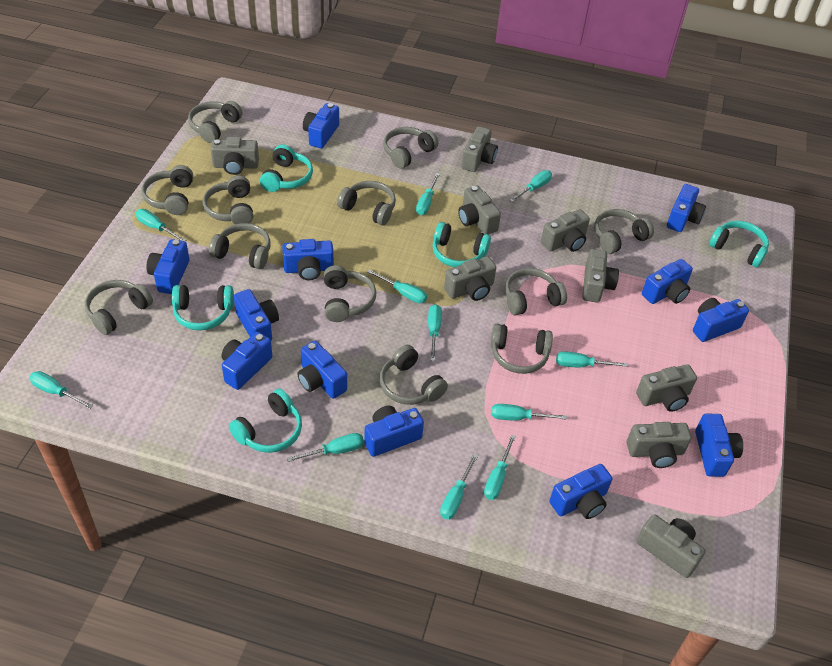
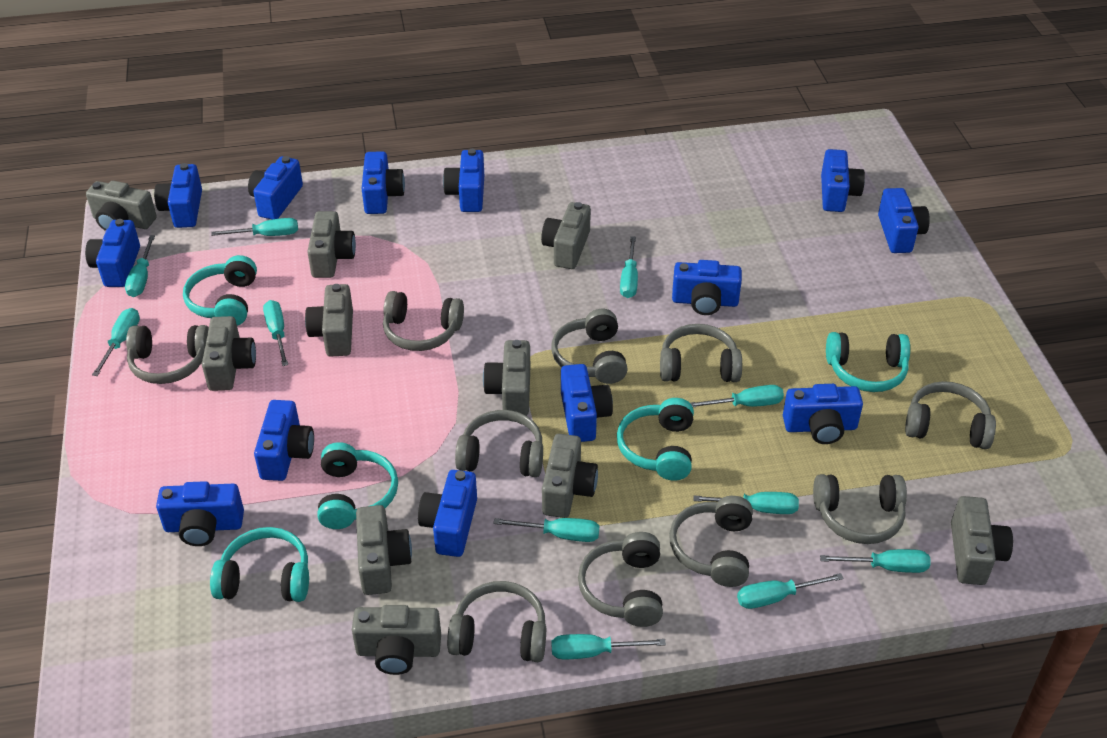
blue camera: [146,239,190,294] [222,332,272,390] [234,289,279,341] [282,239,334,280] [297,341,347,399] [303,103,339,149] [364,406,424,457] [550,464,612,519] [642,259,693,304] [667,184,706,232] [693,298,749,342] [695,414,743,477] = 12 -> [85,219,140,287] [154,163,202,228] [156,481,244,546] [248,156,303,219] [254,400,314,481] [362,151,405,214] [418,470,477,557] [443,149,484,212] [561,364,613,442] [672,260,742,315] [783,384,863,444] [821,149,865,212] [878,188,930,253] = 13
grey camera: [211,137,259,175] [444,256,496,301] [458,185,501,235] [461,126,498,172] [541,209,590,252] [582,249,619,303] [627,422,691,468] [636,364,697,412] [637,514,706,578] = 9 -> [86,181,157,231] [202,316,256,391] [305,284,353,357] [307,211,356,278] [352,605,441,675] [356,505,412,595] [483,340,530,416] [541,202,591,269] [542,434,598,518] [951,496,1013,585] = 10
grey headphones: [85,280,153,335] [142,165,193,215] [188,101,243,143] [203,175,253,224] [209,223,270,269] [323,265,376,322] [337,181,396,225] [380,345,448,405] [383,127,438,169] [491,324,553,374] [505,268,567,316] [594,209,654,254] = 12 -> [126,325,209,384] [383,291,464,351] [447,581,546,662] [455,410,543,477] [551,309,628,384] [578,532,663,627] [660,324,742,382] [669,496,753,587] [813,474,907,544] [905,381,996,449] = 10

